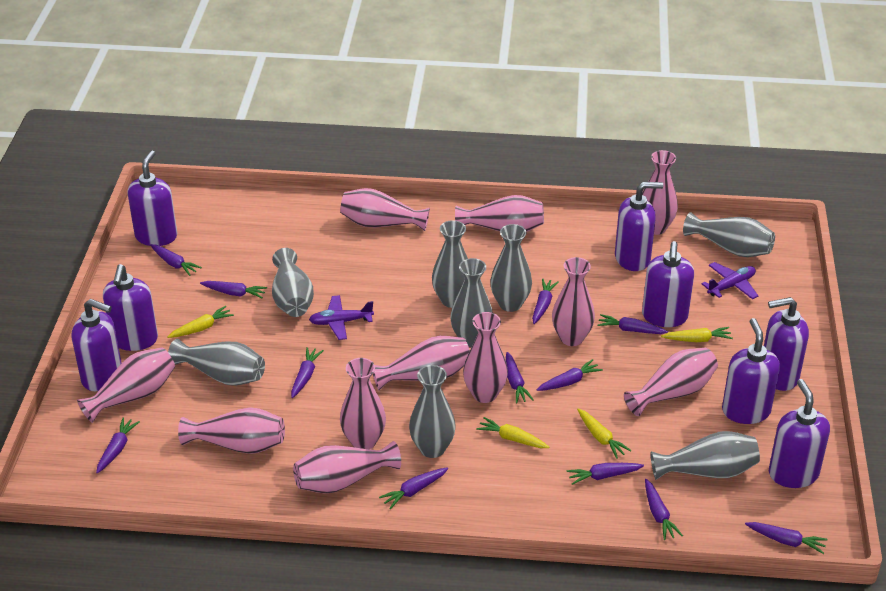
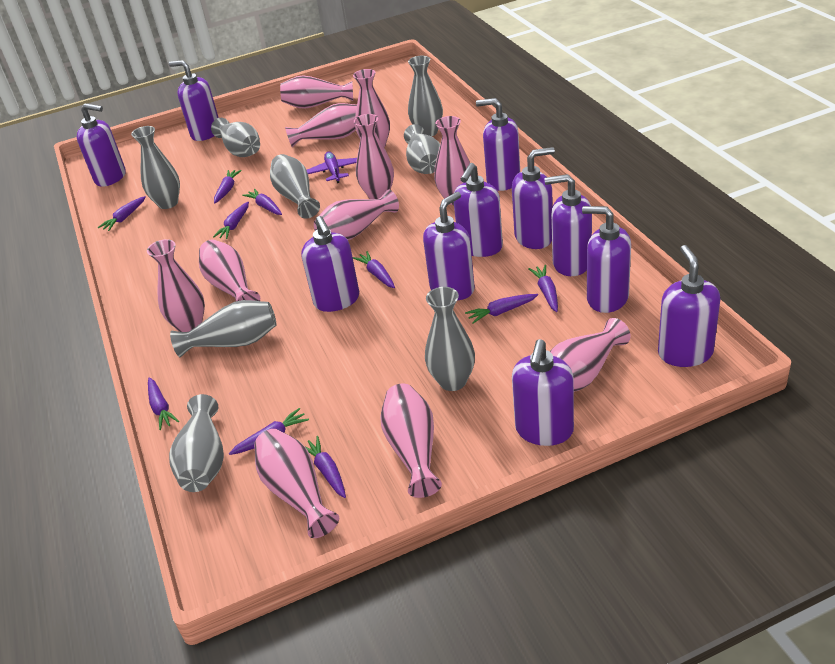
purple carrot: [96,418,140,474] [150,244,202,276] [200,281,267,298] [291,347,324,398] [379,467,448,509] [506,352,534,403] [532,279,559,324] [537,359,603,391] [567,463,644,485] [597,314,668,334] [645,479,683,540] [745,522,828,554] = 12 -> [98,196,145,231] [148,378,179,430] [213,202,249,239] [214,170,242,203] [229,408,309,455] [242,189,282,215] [305,436,346,498] [353,251,395,288] [465,294,538,324] [528,265,558,312] = 10
purple plane: [309,295,374,340] [702,262,758,300] = 2 -> [307,151,357,183] = 1
purple soap dispenser: [72,299,121,391] [103,264,158,351] [128,150,177,246] [615,182,663,271] [642,241,694,327] [722,318,780,424] [764,297,809,391] [769,379,830,488] = 8 -> [77,103,126,187] [169,60,219,141] [301,216,359,312] [423,192,475,300] [454,163,503,257] [476,98,520,191] [512,147,555,249] [512,339,574,446] [544,174,592,276] [582,206,631,313] [658,245,720,367] = 11
yellow carrot: [167,306,234,338] [476,417,549,448] [577,408,632,459] [661,327,733,342] = 4 -> none = 0

